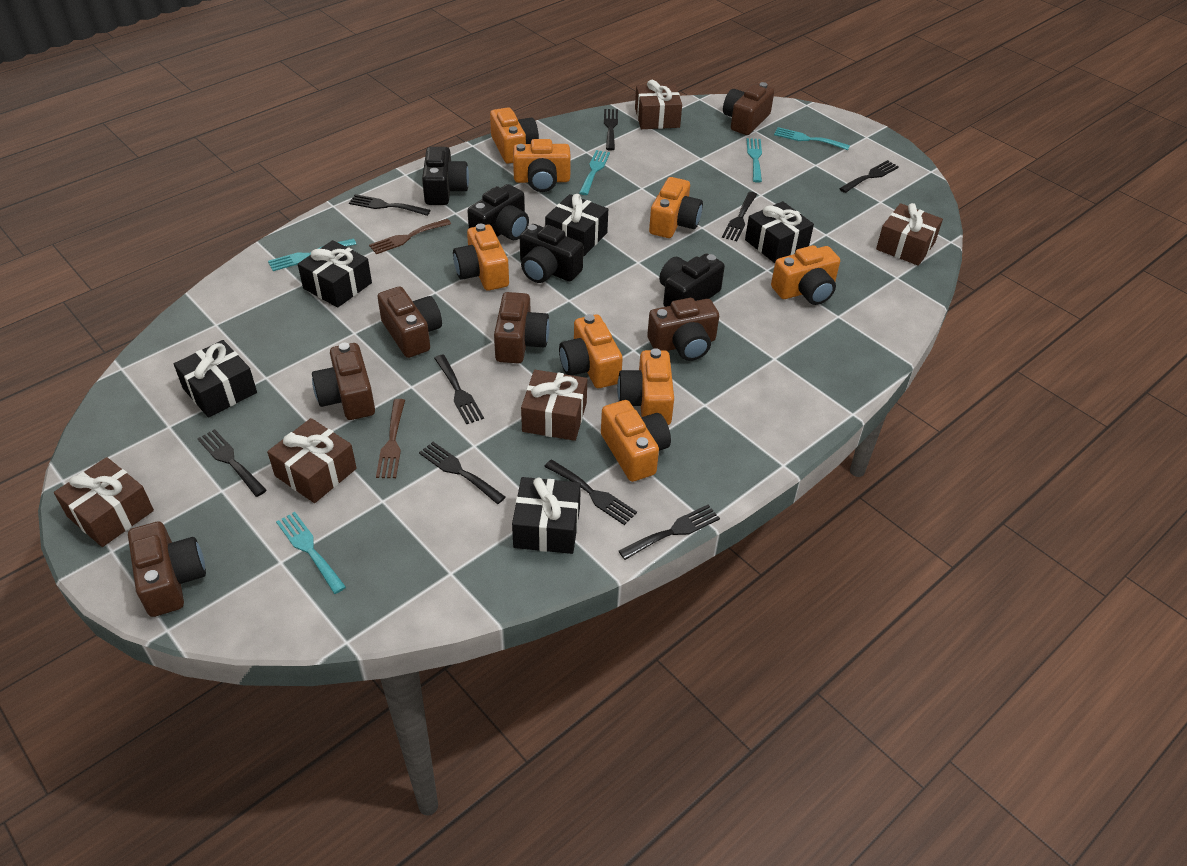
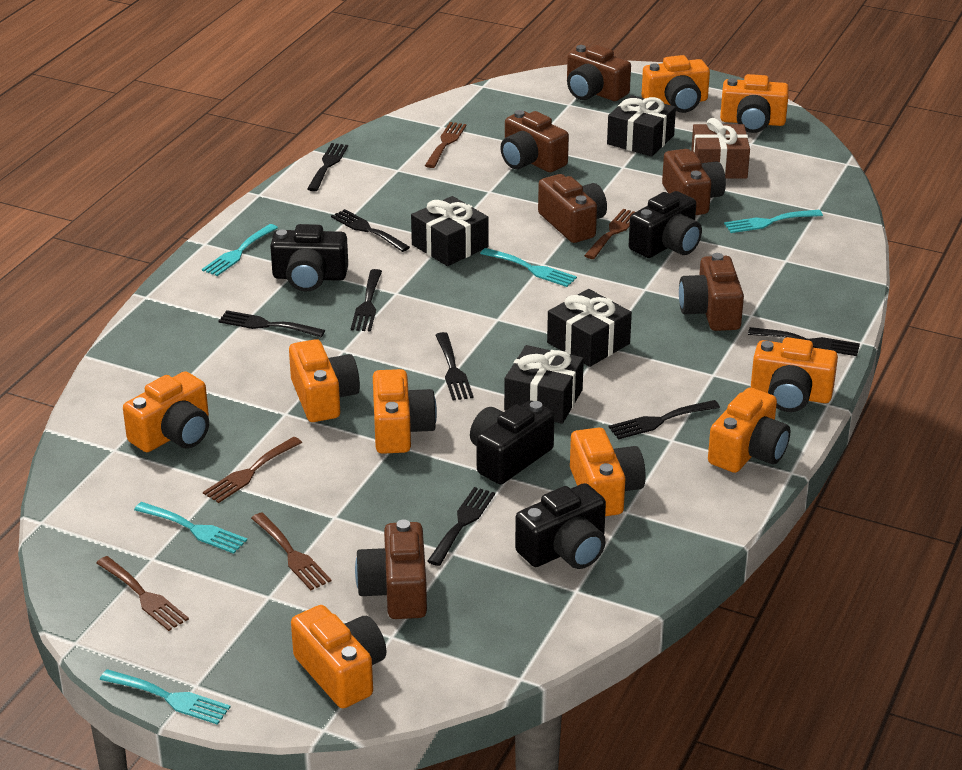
black fork: [197,429,267,497] [349,194,431,216] [419,442,506,504] [434,354,484,424] [544,459,637,525] [604,109,618,151] [619,505,720,560] [722,192,757,241] [839,160,899,193] = 9 -> [218,310,325,337] [307,143,348,191] [331,209,410,252] [351,269,382,332] [427,487,495,566] [436,332,474,400] [609,400,720,440] [748,327,860,356] = 8
black gift: [174,340,257,418] [298,240,372,308] [512,477,581,554] [545,194,608,256] [745,201,814,263] = 5 -> [411,196,489,266] [504,345,584,424] [547,289,632,367] [607,95,676,156] = 4
brown fork: [369,219,451,254] [376,399,405,478] = 2 -> [96,556,189,631] [203,437,302,503] [251,513,332,590] [425,122,467,168] [584,209,635,259] = 5
brown gift: [54,457,154,547] [267,418,357,503] [521,370,587,441] [635,80,682,129] [876,203,943,266] = 5 -> [691,118,750,179] = 1
orange camera: [453,224,509,291] [490,107,539,164] [513,139,571,192] [559,314,623,388] [601,400,671,482] [617,348,674,425] [649,177,703,238] [771,245,840,305] = 8 -> [123,371,209,452] [289,339,360,422] [291,605,386,708] [373,369,437,454] [570,428,646,516] [642,55,710,113] [708,387,790,473] [720,74,789,133] [751,337,838,412] = 9

